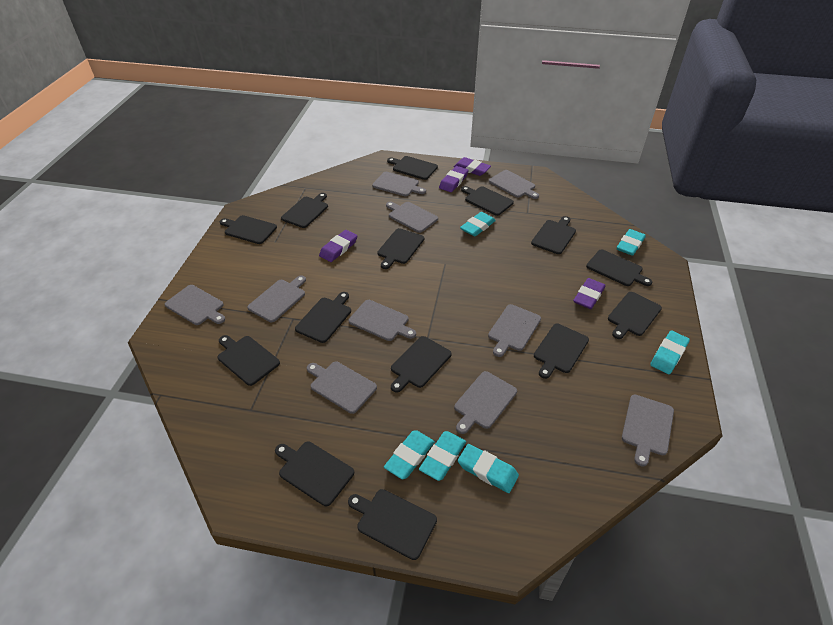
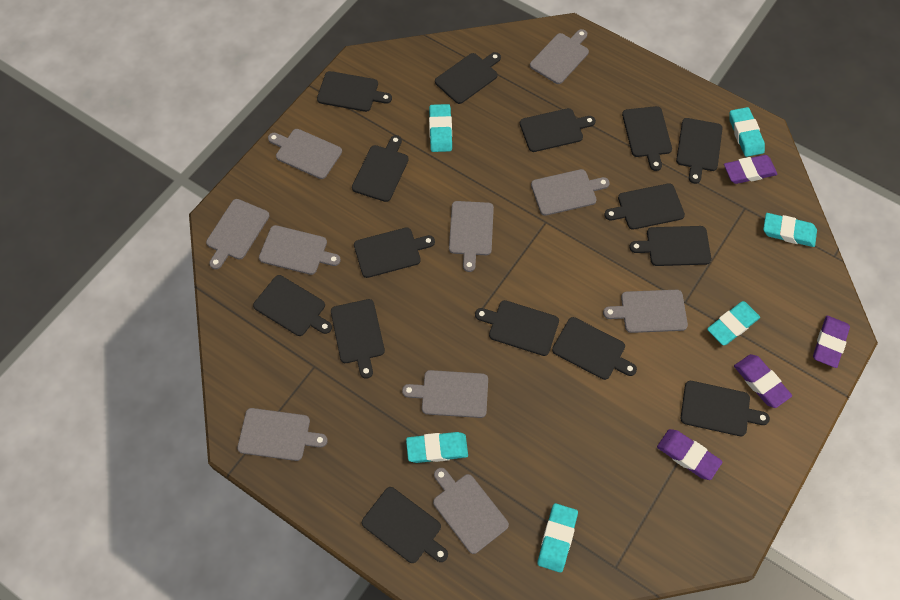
black cutting board: [218,335,280,386] [220,215,277,244] [275,441,354,506] [281,193,328,228] [295,292,351,343] [348,489,437,560] [377,228,424,269] [387,156,438,180] [391,336,451,393] [461,186,514,216] [531,216,576,254] [534,324,589,379] [586,249,652,286] [608,292,662,339] = 14 -> [253,275,332,336] [317,71,392,112] [331,299,385,379] [352,135,409,202] [354,227,435,278] [362,487,448,563] [435,52,501,104] [475,300,559,356] [520,108,596,152] [552,317,637,380] [604,183,685,230] [622,106,672,171] [629,226,711,266] [676,118,723,184] [681,381,770,436] = 15

